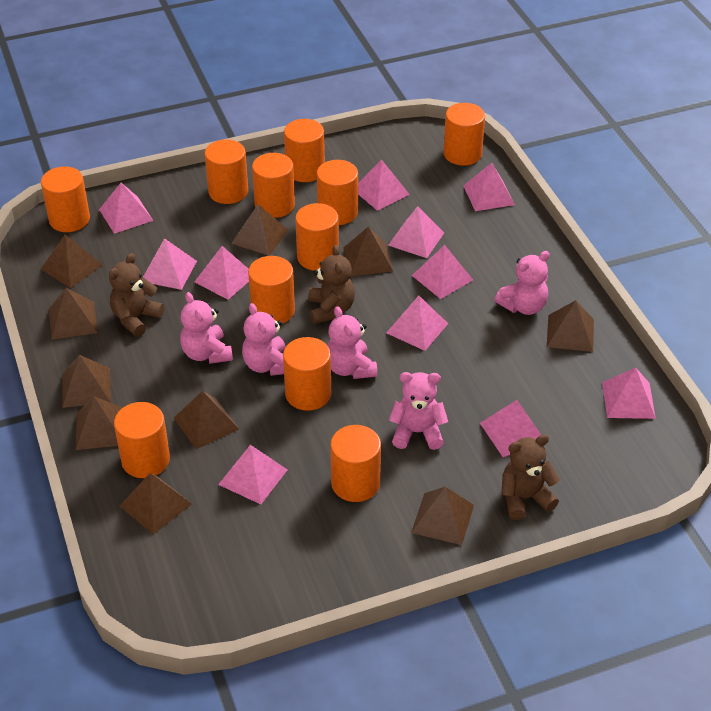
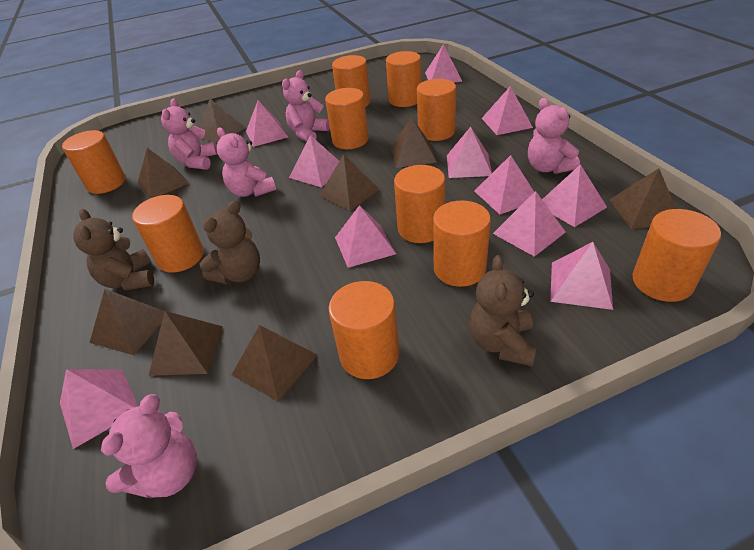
brown pyramid: [41,234,102,288] [49,288,98,340] [62,355,111,408] [76,396,123,450] [120,473,192,535] [174,391,239,449] [231,204,288,256] [343,226,393,276] [411,487,474,545] [547,300,594,352] = 10 -> [89,289,165,355] [138,148,189,199] [149,311,223,376] [199,99,246,143] [232,325,317,401] [319,154,380,211] [391,117,437,168] [609,168,676,229] = 8
orange cylinder: [41,166,90,232] [114,402,170,478] [205,139,248,204] [248,256,295,324] [252,153,295,218] [283,337,331,411] [284,119,325,182] [295,203,339,271] [317,160,358,225] [330,425,381,502] [443,103,485,166] = 11 -> [62,130,126,194] [132,195,204,273] [325,88,368,149] [329,281,399,379] [332,55,370,107] [386,51,421,107] [394,165,445,243] [417,79,456,141] [433,200,491,287] [632,209,721,302] = 10

